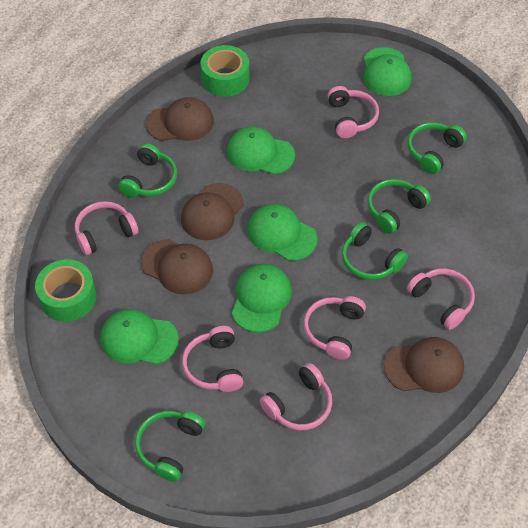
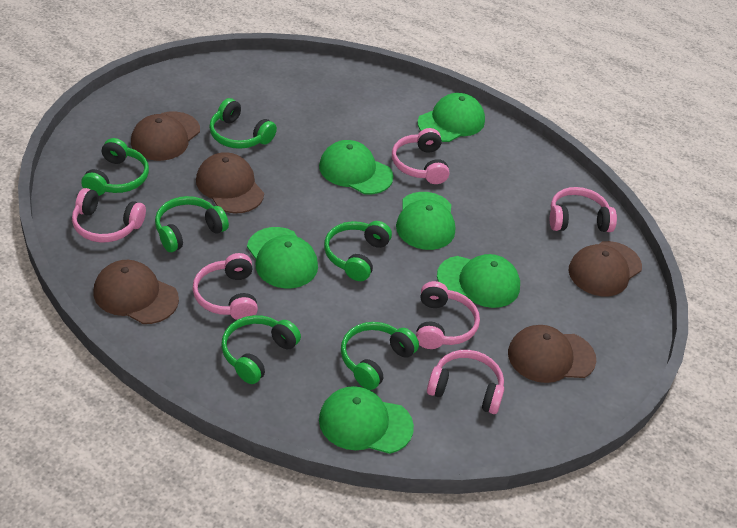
brown cap: [141,239,213,294] [146,97,214,141] [181,183,244,240] [384,337,464,393] = 4 -> [94,260,179,324] [131,111,200,161] [196,152,264,213] [508,325,596,383] [569,241,642,296] = 5
green cap: [100,309,179,364] [227,126,295,174] [232,264,292,333] [247,204,317,261] [363,47,412,96] = 5 -> [247,227,318,288] [319,140,393,195] [319,386,414,454] [396,192,455,250] [418,93,485,142] [437,254,520,308] = 6
green headphones: [118,143,177,198] [135,411,205,482] [342,222,408,280] [367,179,431,234] [407,122,467,174] = 5 -> [81,138,149,196] [155,196,229,252] [209,98,277,149] [221,315,301,384] [324,221,392,281] [341,322,419,390] = 6
green tape: [35,259,97,322] [201,45,249,97] = 2 -> none = 0

